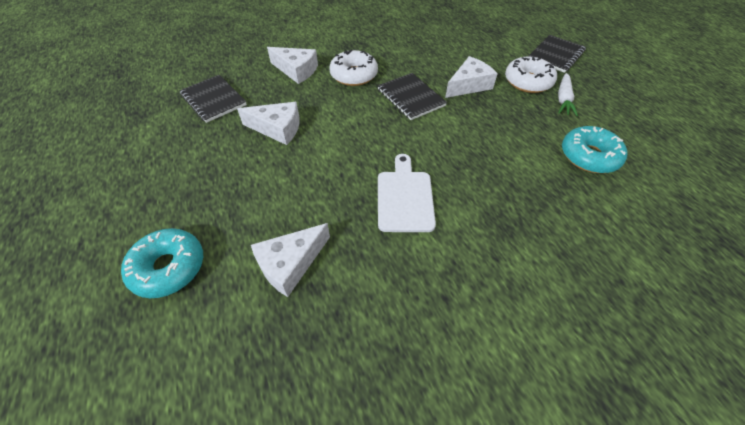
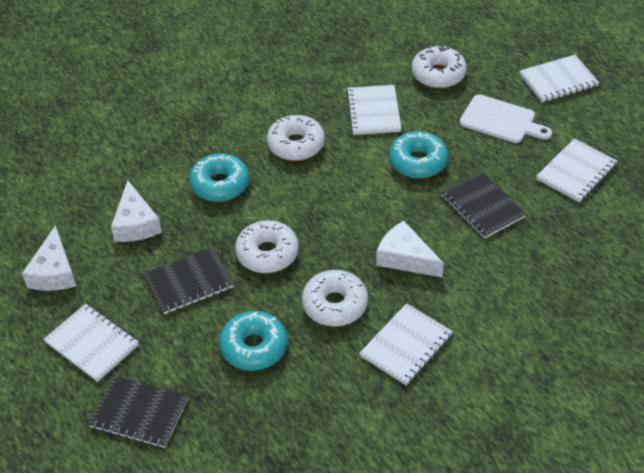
turquoise donut: [121,228,203,298] [562,126,628,173] = 2 -> [189,154,249,202] [219,311,288,371] [389,131,449,178] = 3
white carrot: [558,73,578,116] = 1 -> none = 0
white cheese: [237,102,300,145] [251,223,330,297] [267,47,318,84] [445,56,498,98] = 4 -> [22,225,76,291] [111,180,162,242] [376,221,444,277] = 3
white donut: [329,49,378,86] [505,56,557,93] = 2 -> [235,220,299,273] [267,115,325,161] [302,270,368,326] [411,46,467,88] = 4
white notebook: none = 0 -> [43,304,139,382] [346,85,402,135] [359,303,453,385] [519,55,599,102] [536,138,617,202] = 5

